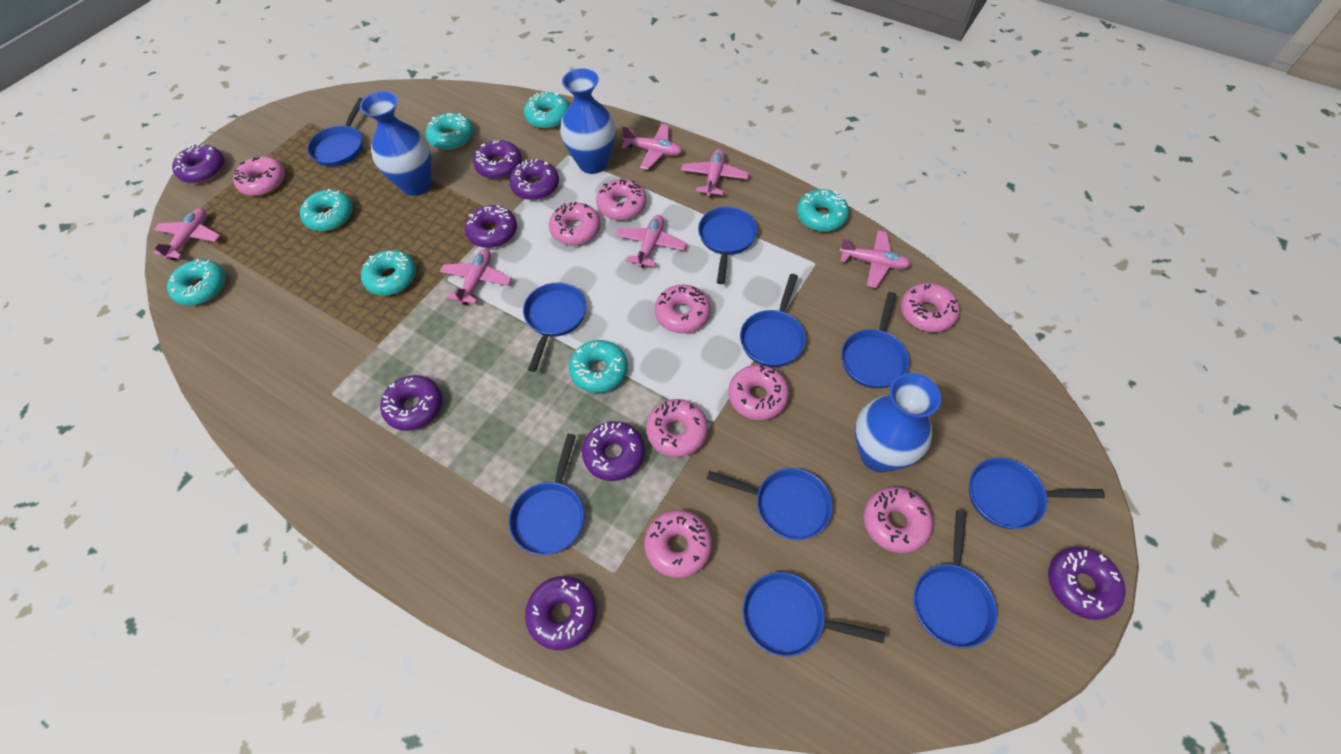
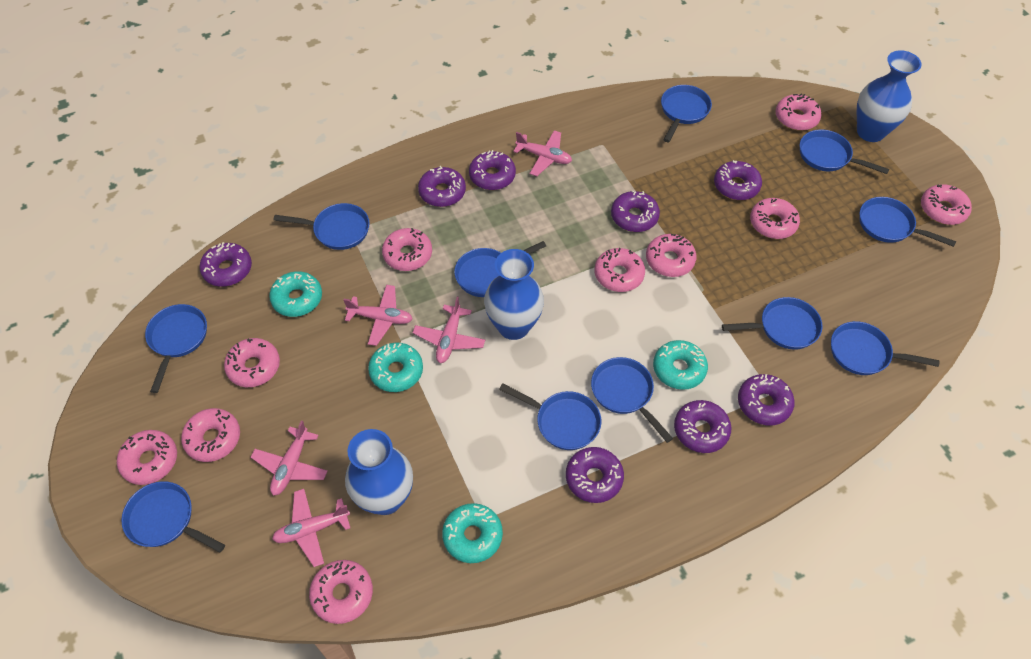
blue pan: [307,98,363,167] [509,434,584,555] [523,282,586,372] [698,207,758,284] [707,468,833,540] [740,274,806,367] [743,572,885,657] [841,292,909,388] [914,510,997,648] [969,457,1105,529] = 10 -> [121,481,225,552] [145,304,207,393] [273,203,370,250] [454,241,546,297] [499,383,601,450] [591,357,673,443] [661,85,712,142] [722,297,823,350] [800,130,889,174] [831,321,939,375] [859,197,956,247] = 11
pink donut: [233,156,285,196] [549,201,601,245] [596,179,646,220] [644,510,712,578] [646,399,708,457] [655,285,711,333] [728,365,789,420] [863,487,933,553] [901,283,960,332] = 9 -> [117,430,177,485] [181,408,240,462] [224,338,280,387] [309,560,373,624] [382,228,432,271] [595,248,645,292] [646,234,696,277] [750,198,800,239] [776,94,821,131] [921,184,972,225] = 10
pink plane: [154,208,221,260] [440,249,512,305] [615,215,687,268] [621,124,682,170] [681,149,749,198] [839,230,911,288] = 6 -> [251,420,328,496] [272,489,350,567] [343,285,413,346] [413,297,485,363] [513,130,572,176] = 5
turquoise donut: [167,259,226,305] [300,189,353,231] [361,250,416,295] [425,113,473,150] [524,91,569,129] [569,340,628,393] [797,189,849,232] = 7 -> [269,271,322,317] [368,343,423,392] [442,503,503,563] [653,340,708,390] = 4

